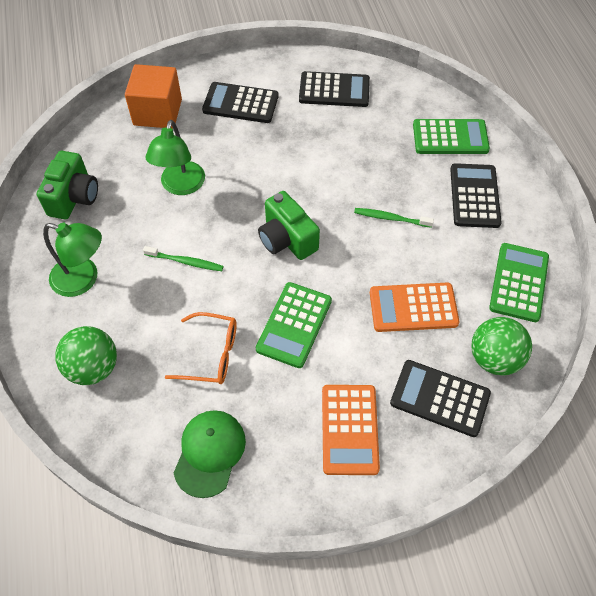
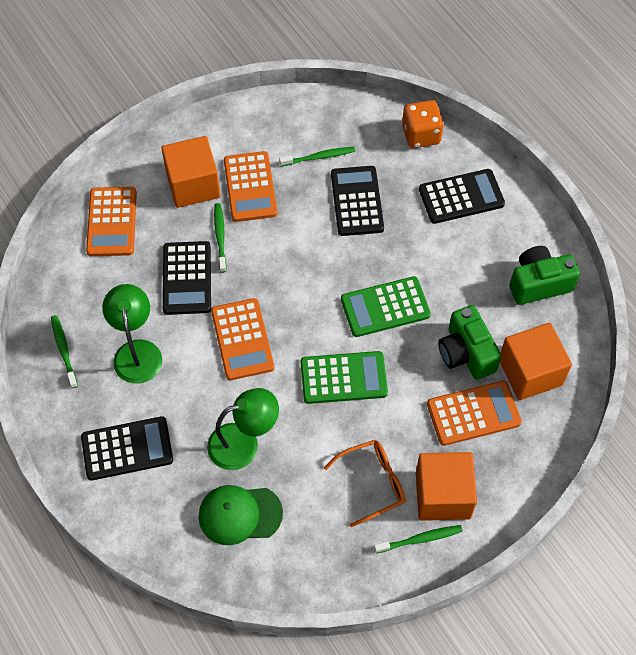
green ball: [55,326,117,385] [472,317,532,376] = 2 -> none = 0
green calculator: [255,282,332,368] [413,119,490,154] [489,243,549,322] = 3 -> [301,351,388,404] [341,276,431,337] = 2
green toothbrush: [143,246,223,271] [354,208,434,228] = 2 -> [51,315,78,388] [214,203,226,273] [279,147,355,166] [374,525,463,553] = 4
orange calculator: [322,385,380,475] [370,283,460,332] = 2 -> [86,187,137,256] [211,298,274,380] [224,151,278,222] [427,381,522,446] = 4
orange cube: [125,64,182,129] = 1 -> [161,136,220,208] [416,452,477,521] [500,323,572,400] = 3
orange dice: none = 0 -> [402,100,444,148] = 1

